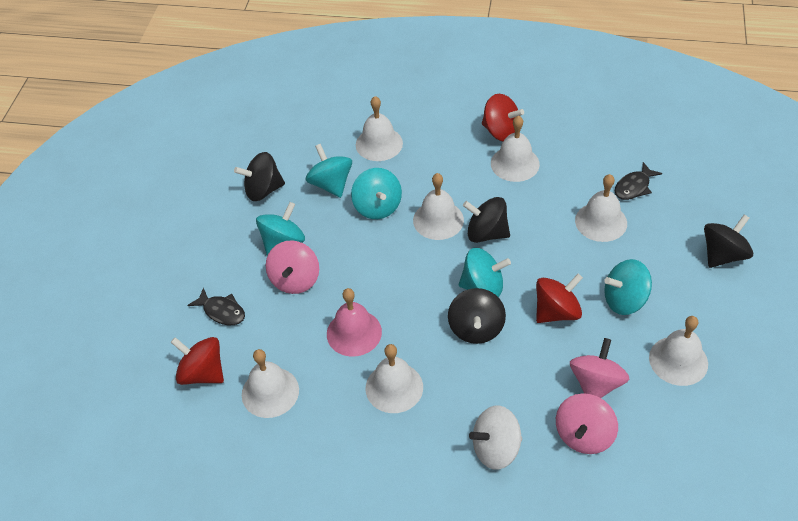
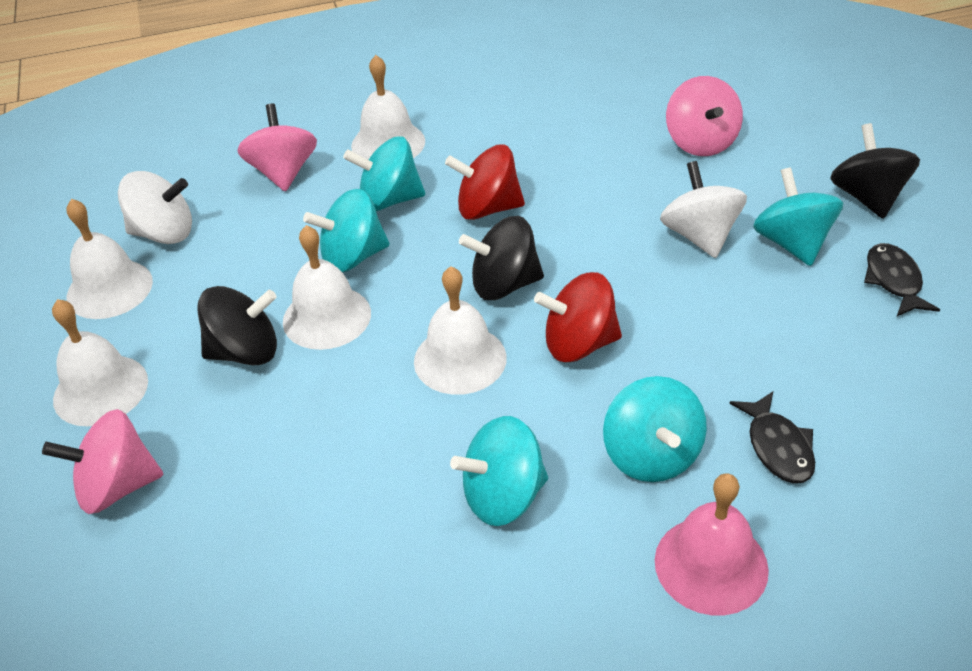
black spinning top: [234,152,285,201] [448,288,506,344] [463,197,510,243] [704,214,753,268] = 4 -> [197,286,277,365] [459,216,544,300] [830,123,920,219] = 3
red spinning top: [171,337,224,385] [482,94,524,141] [536,274,583,323] = 3 -> [445,144,525,220] [534,272,622,362] = 2
white bell: [242,349,299,418] [356,96,403,161] [366,344,423,413] [413,173,464,240] [491,116,540,182] [575,174,627,242] [649,316,708,386] = 7 -> [52,299,148,426] [66,199,153,319] [283,225,371,350] [351,55,425,160] [414,266,507,395] = 5
white spinning top: [469,405,522,470] = 1 -> [118,171,192,244] [660,161,747,258] = 2

